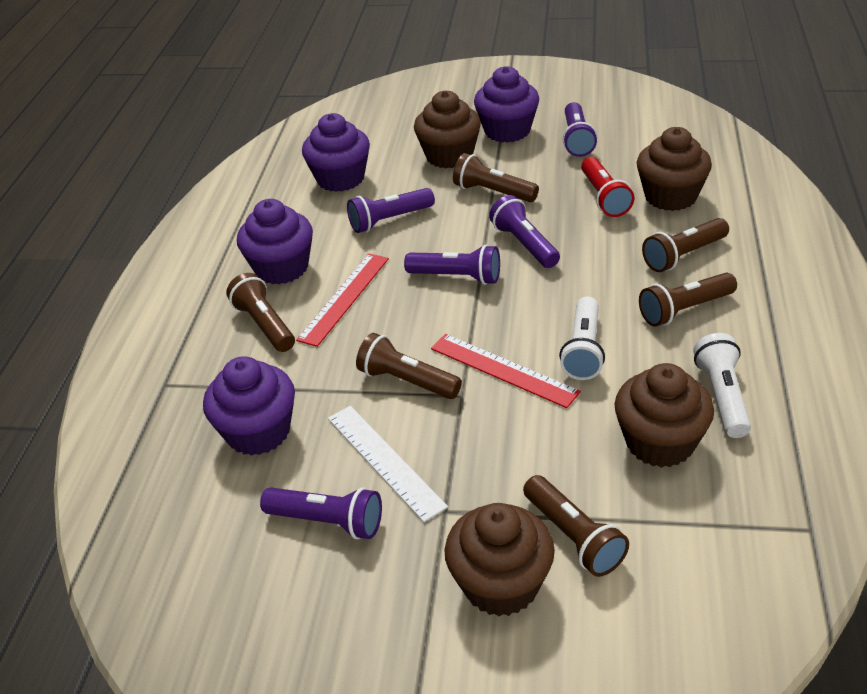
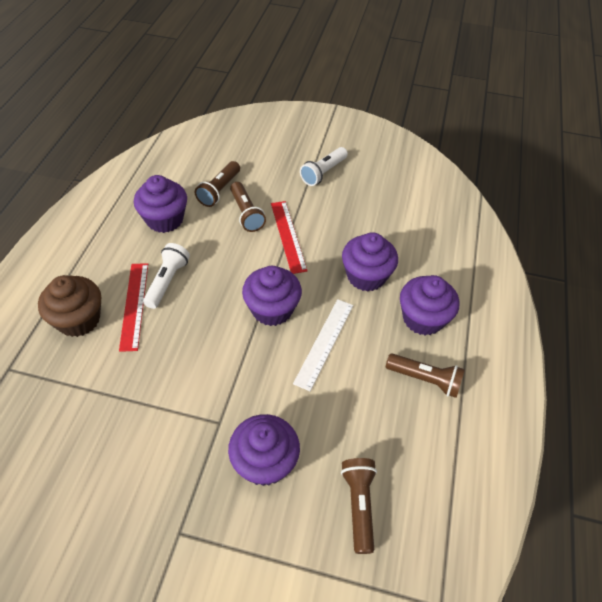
brown cupcake: [414,91,481,168] [444,503,555,616] [615,363,714,468] [637,127,712,211] = 4 -> [38,275,101,337] = 1
brown flashlight: [226,273,295,352] [356,333,462,399] [453,153,539,202] [523,475,629,577] [639,273,737,327] [642,218,729,272] = 6 -> [195,161,240,207] [230,182,266,232] [341,458,377,554] [386,353,465,398] = 4
purple cupcake: [203,356,295,456] [237,199,313,284] [302,113,370,192] [474,66,539,143] = 4 -> [134,175,187,233] [228,414,300,486] [242,266,302,326] [342,232,398,291] [400,275,459,335] = 5
purple flashlight: [260,487,382,540] [347,188,435,233] [404,245,500,285] [489,195,560,268] [563,102,597,157] = 5 -> none = 0
red flashlight: [581,157,635,217] = 1 -> none = 0

